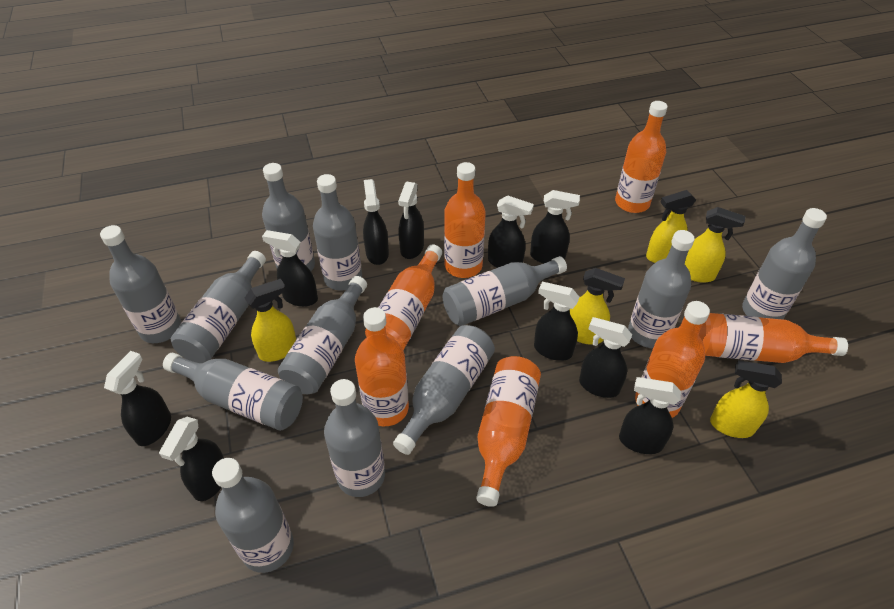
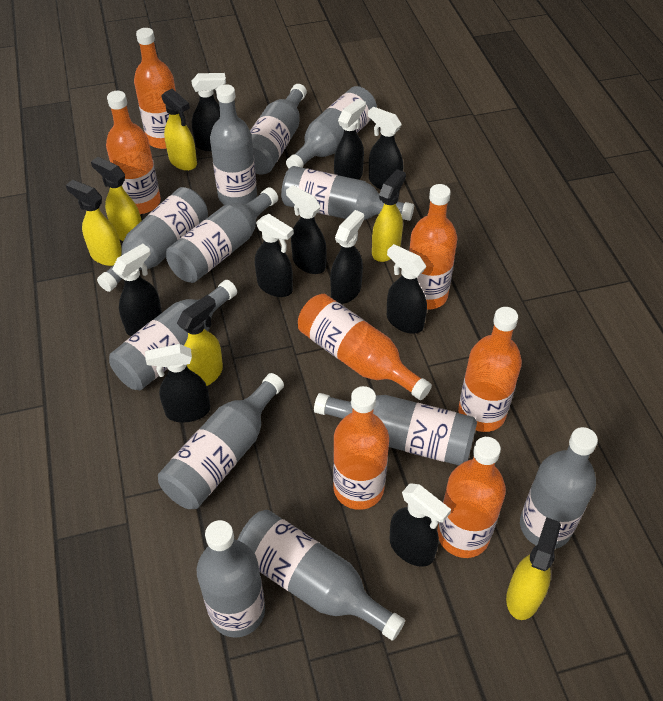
yellow spray bottle: [245,279,296,362] [570,268,625,344] [646,190,696,263] [685,207,746,283] [710,360,782,438] = 5 -> [66,180,122,266] [91,157,142,241] [162,89,197,171] [177,295,223,386] [372,169,406,262] [506,517,561,620] = 6

